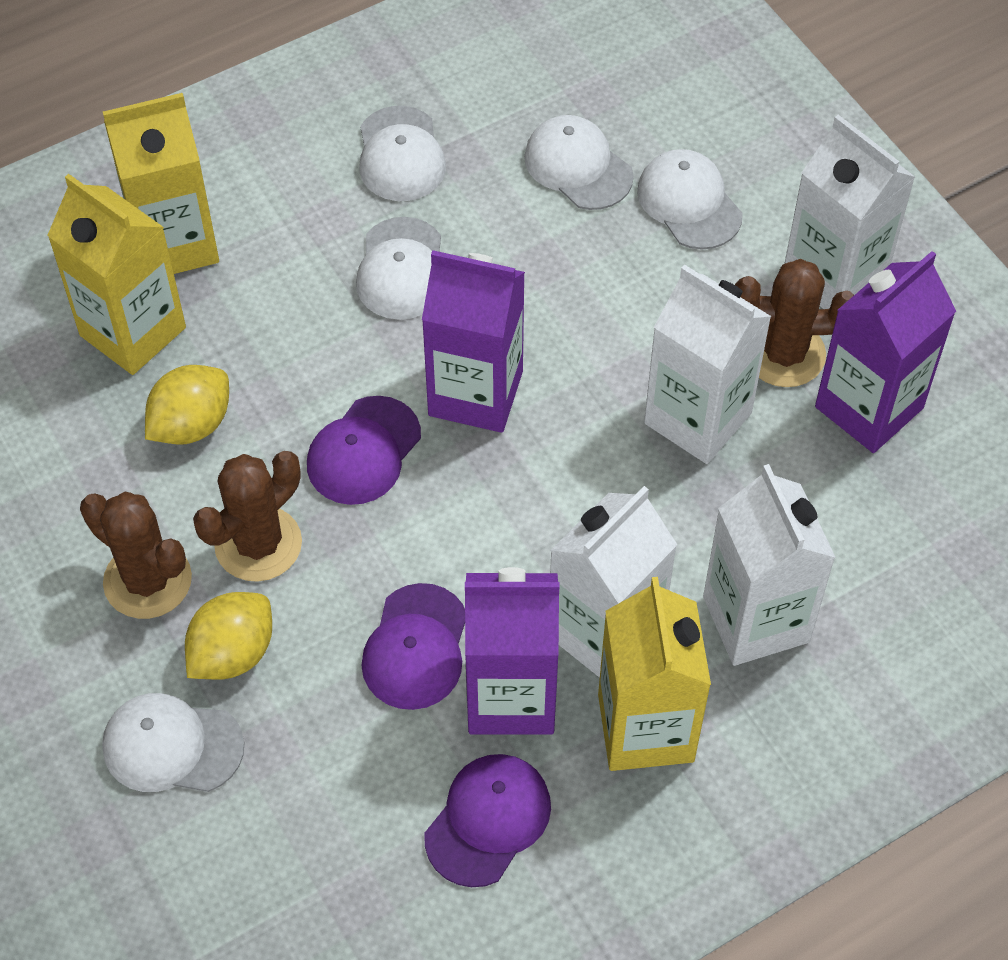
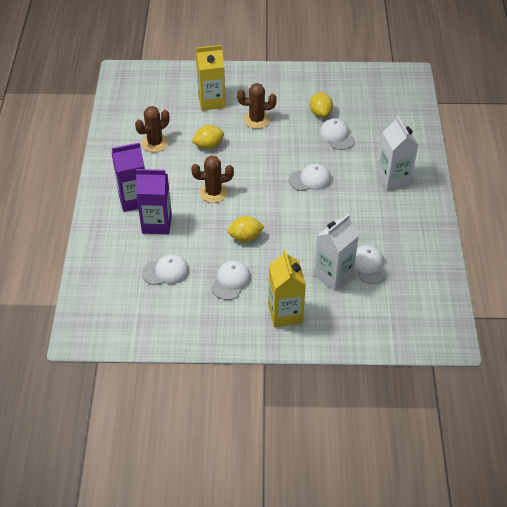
purple cap: [307,396,421,505] [361,583,465,710] [425,754,551,887] = 3 -> none = 0
purple carton: [422,250,525,433] [465,567,559,735] [815,251,956,453] = 3 -> [112,142,145,212] [136,169,172,234] = 2
white carton: [550,486,677,678] [644,264,772,464] [703,464,836,666] [784,115,915,309] = 4 -> [314,214,359,291] [377,116,418,190] = 2
yellow carton: [47,174,186,375] [103,93,219,274] [598,577,711,771] = 3 -> [196,45,225,111] [268,249,306,327] = 2
yellow lemon: [145,365,229,445] [185,592,272,680] = 2 -> [191,125,224,149] [227,216,265,242] [310,92,333,117] = 3

